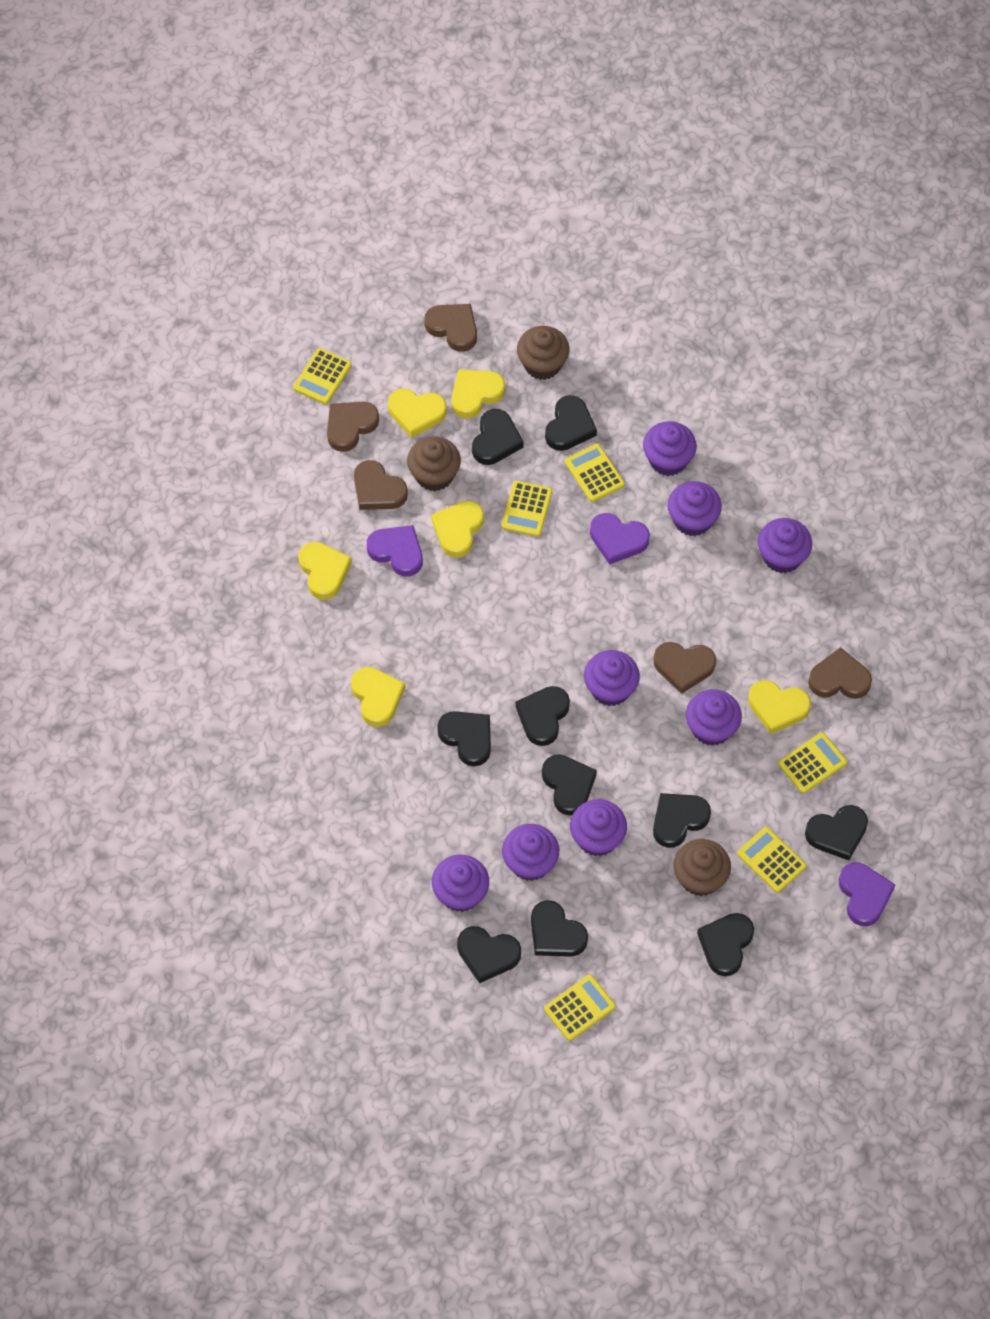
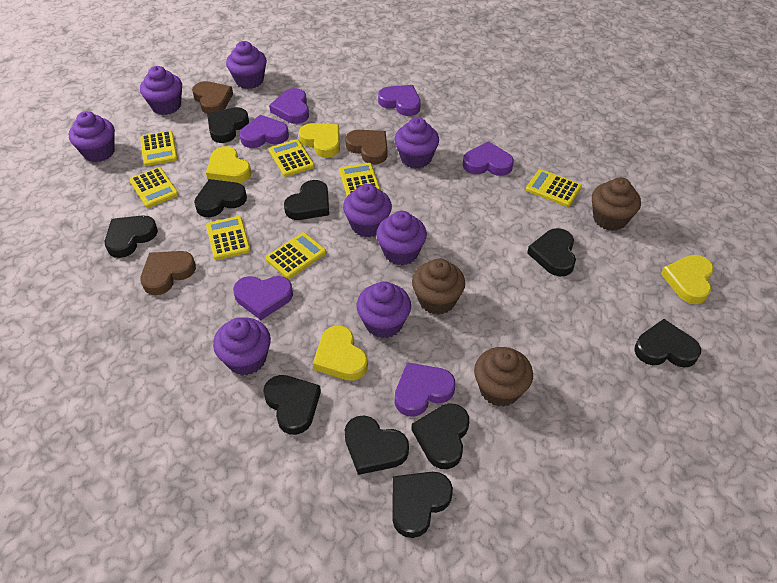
brown heart: [327,402,379,452] [354,460,408,510] [424,304,477,352] [653,642,716,694] [808,647,872,699] = 5 -> [140,251,196,295] [192,81,233,114] [345,130,387,165] = 3
purple heart: [367,525,423,577] [590,513,650,565] [839,863,895,926] = 3 -> [233,276,293,320] [240,115,289,148] [269,88,309,124] [378,85,421,116] [395,362,455,417] [463,141,514,176] = 6
yellow calculator: [293,348,352,404] [501,481,552,537] [544,975,616,1041] [565,444,625,502] [737,827,807,893] [778,732,847,793] = 6 -> [129,167,179,208] [140,131,178,166] [206,216,251,260] [265,232,326,279] [269,139,315,177] [339,163,381,196] [526,169,582,207] = 7
yellow heart: [298,542,352,600] [351,667,405,727] [388,389,447,438] [431,501,484,558] [452,370,505,418] [748,680,811,734] = 6 -> [206,146,251,183] [299,123,340,158] [313,326,368,381] [661,255,714,304] = 4

